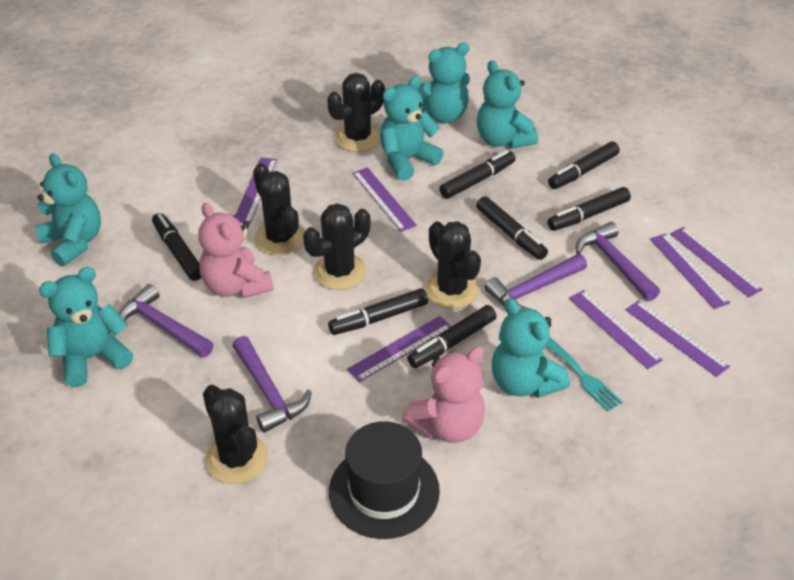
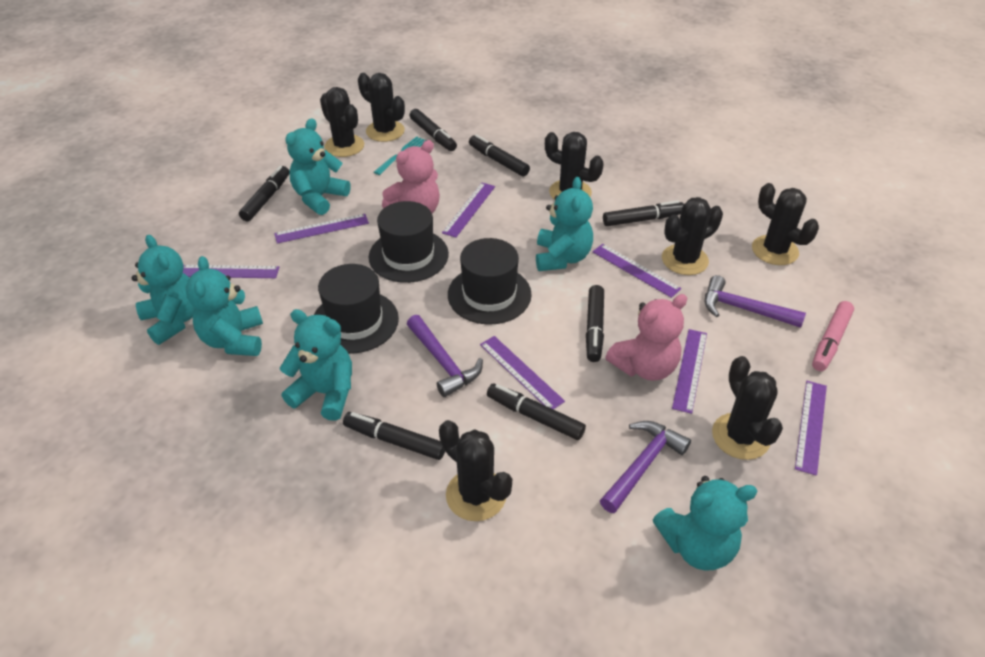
black cactus: [203,385,268,484] [253,163,305,256] [303,203,371,290] [327,73,385,152] [425,221,481,309] = 5 -> [320,87,364,157] [358,73,405,142] [439,420,512,521] [545,132,604,200] [662,197,723,275] [712,356,783,460] [752,183,819,265] = 7
black hat: [329,421,440,539] = 1 -> [314,264,399,354] [369,201,449,283] [448,238,532,324] = 3
pink marker: none = 0 -> [812,301,854,371] = 1
purple hammer: [118,284,214,358] [232,336,312,433] [485,254,587,310] [576,222,660,301] = 4 -> [407,315,483,397] [600,421,691,513] [705,275,806,328] = 3

